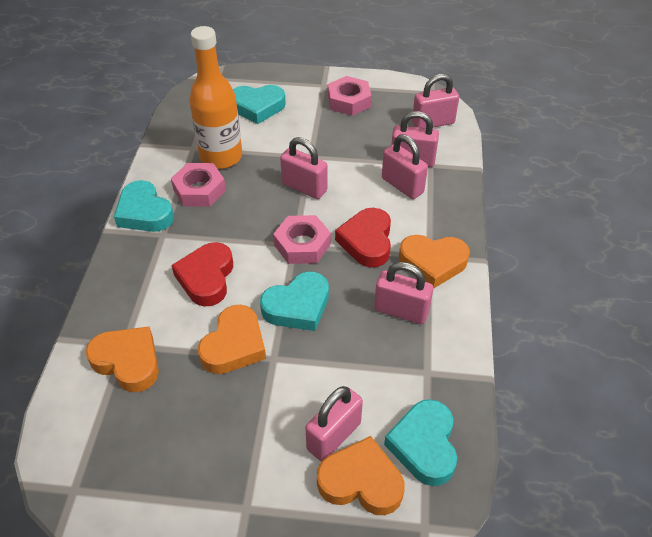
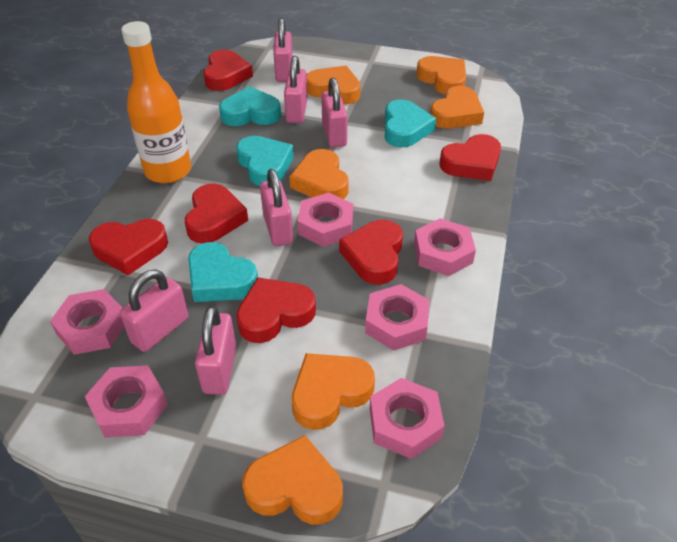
orange heart: [86,326,159,392] [198,305,266,374] [317,436,405,515] [399,235,470,289] = 4 -> [242,435,343,525] [289,149,349,199] [292,353,375,430] [307,65,361,104] [416,56,466,95] [430,86,484,129] = 6
pink nut: [171,163,226,207] [273,215,331,264] [328,76,372,116] = 3 -> [50,289,124,355] [85,365,168,438] [298,193,354,247] [365,284,430,351] [370,378,445,459] [414,218,476,276] = 6
red heart: [171,242,233,306] [335,208,391,268] = 2 -> [89,219,168,275] [185,184,248,244] [203,49,253,91] [236,277,316,343] [339,220,403,284] [440,134,501,181] = 6

